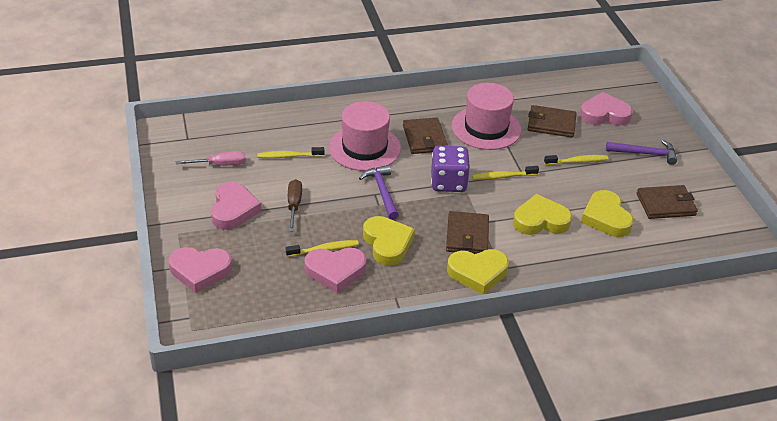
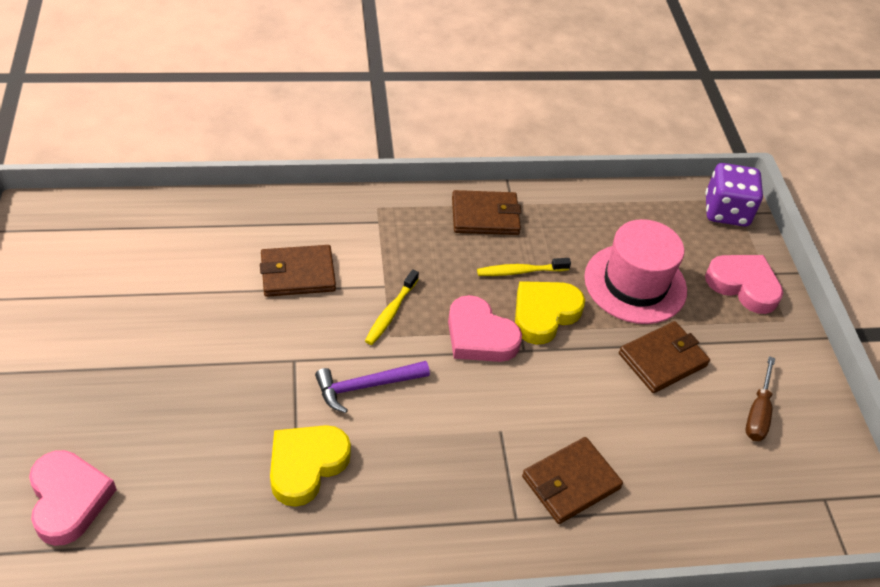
pink hat: [329,101,401,171] [451,83,521,150] = 2 -> [584,219,687,324] = 1
pink heart: [169,247,232,293] [211,182,262,230] [304,248,366,293] [580,92,633,125] = 4 -> [29,450,117,546] [448,295,522,362] [705,255,783,314] = 3
pink screwdriver: [176,151,246,166] = 1 -> none = 0
purple hammer: [359,165,399,220] [606,140,677,165] = 2 -> [315,361,430,413] = 1
yellow heart: [363,216,415,266] [447,249,509,295] [513,194,572,235] [581,190,634,237] = 4 -> [270,425,351,507] [515,281,585,345] = 2
yellow toothbrush: [258,147,324,158] [286,240,359,257] [472,166,539,180] [544,155,608,165] = 4 -> [365,269,419,345] [477,258,571,276] = 2

